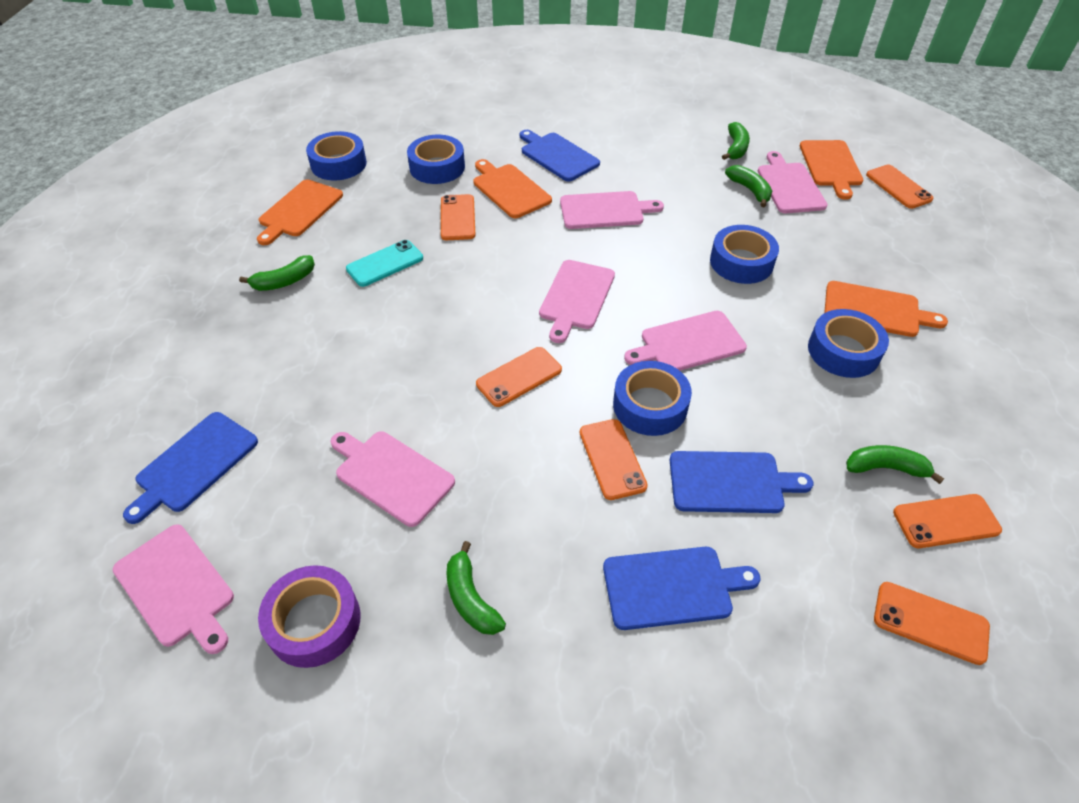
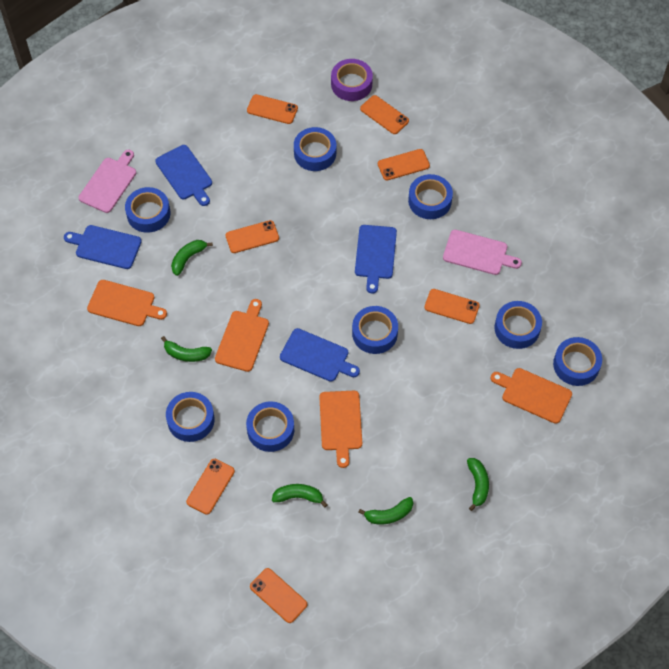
blue tape: [306,131,367,180] [407,135,465,184] [613,361,692,436] [710,225,779,284] [808,309,889,378] = 5 -> [125,187,171,233] [166,392,215,442] [246,401,294,452] [294,127,336,171] [352,306,398,354] [408,174,453,219] [495,301,542,349] [553,337,602,386] = 8
orange phone: [441,194,475,240] [476,347,562,407] [580,419,648,500] [866,165,933,209] [874,582,990,665] [893,494,1002,548] = 6 -> [186,459,235,515] [226,220,279,253] [247,94,298,124] [250,568,307,623] [360,95,409,134] [378,149,430,180] [424,289,480,324] = 7
pink cutting board: [113,524,234,654] [330,431,455,527] [539,260,615,343] [560,191,664,229] [624,311,747,371] [758,151,828,213] = 6 -> [78,150,136,213] [443,230,522,275] = 2
turquoise phone: [346,240,423,287] = 1 -> none = 0

